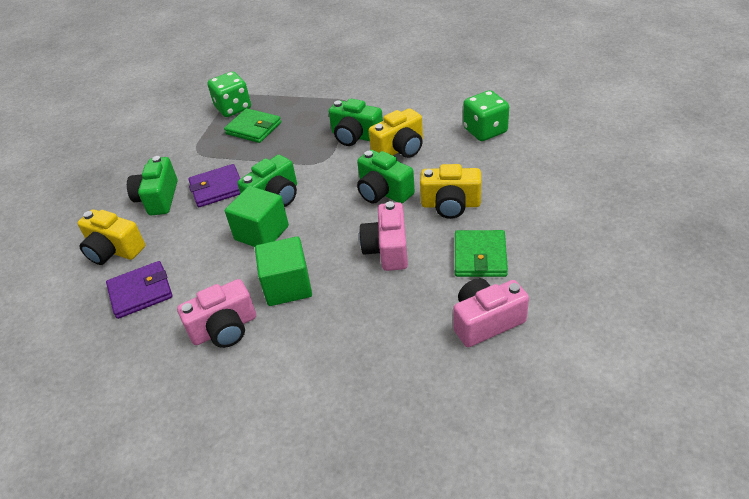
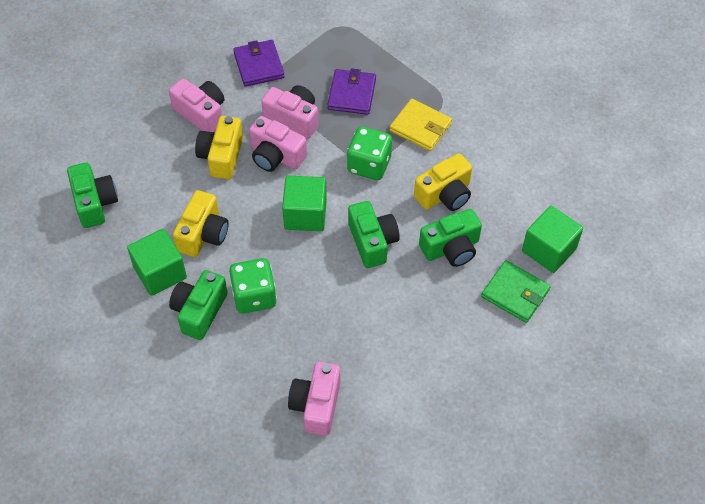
green cube: [225,186,289,247] [255,236,312,306] = 2 -> [127,229,187,296] [282,176,327,231] [522,206,583,273] = 3
green wallet: [224,108,281,143] [455,230,508,277] = 2 -> [481,260,551,323] = 1
pink camera: [177,279,256,348] [359,201,408,271] [453,278,529,347] = 3 -> [169,78,224,132] [249,116,307,172] [261,85,319,139] [288,362,341,436] = 4
yellow wallet: none = 0 -> [390,99,452,151] = 1

